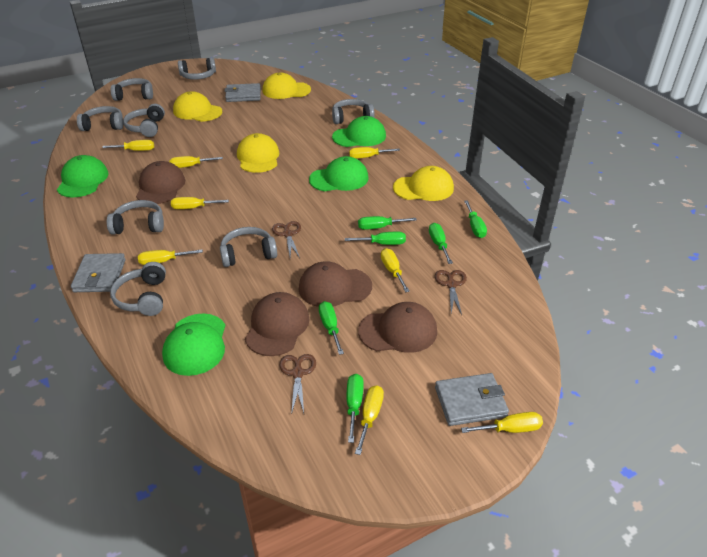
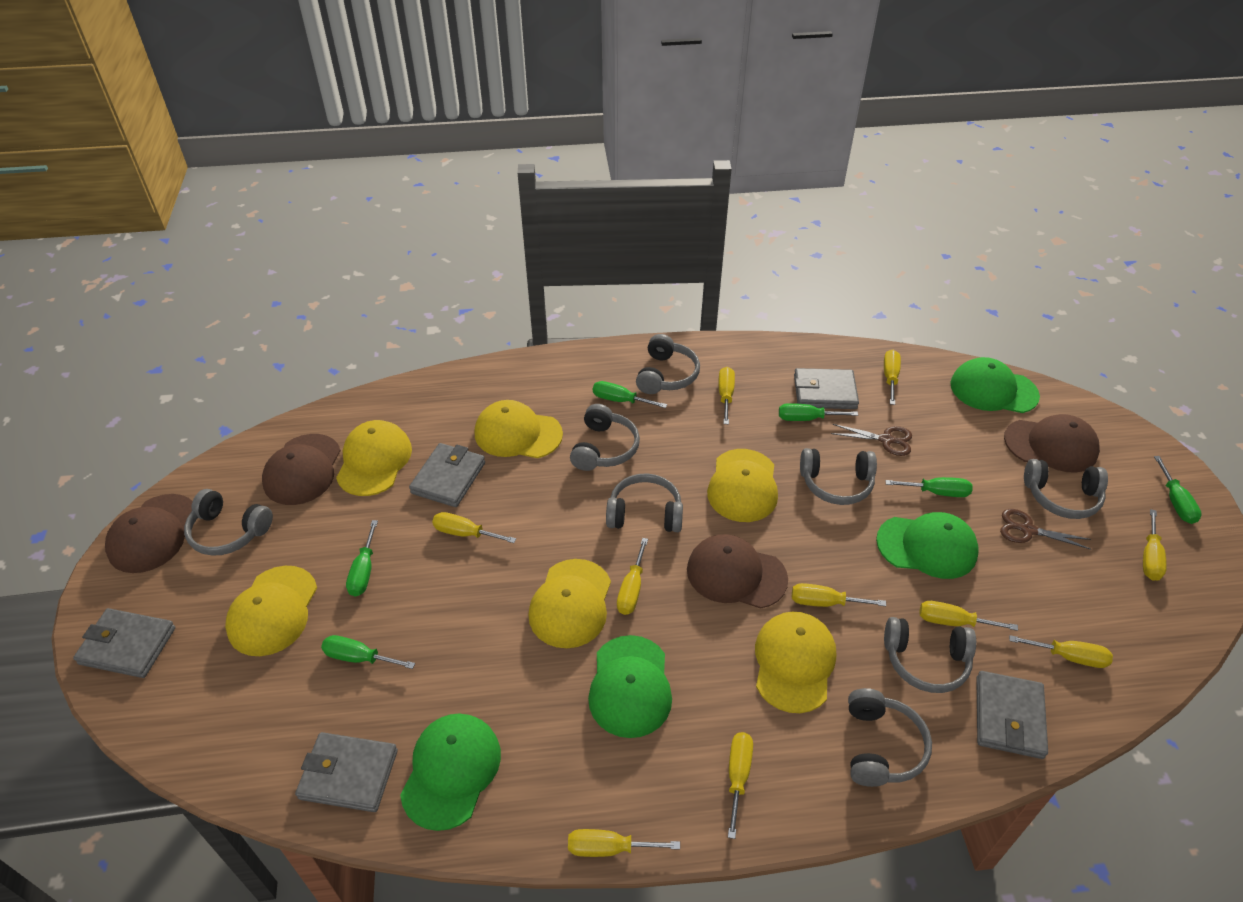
brown scissors: [272,221,301,258] [279,354,316,415] [435,270,467,315] = 3 -> [831,424,912,456] [1000,509,1091,550] = 2
grey wallet: [71,253,126,292] [225,83,261,102] [435,373,509,426] = 3 -> [73,608,175,678] [295,732,398,812] [409,443,485,507] [794,368,859,409] [976,671,1048,759] = 5
yellow cap: [173,91,222,122] [237,133,279,173] [263,73,311,99] [393,166,454,201] = 4 -> [225,566,317,656] [336,420,412,496] [475,400,563,458] [528,559,611,648] [707,449,778,522] [755,612,837,713] = 6
yellow screwdriver: [102,140,154,151] [138,250,203,265] [169,156,223,168] [171,197,229,209] [349,147,400,159] [355,385,384,455] [381,248,410,292] [461,412,543,433] = 8 -> [432,512,516,543] [568,829,680,857] [617,538,648,615] [719,367,735,424] [728,732,753,839] [792,583,886,607] [884,350,901,405] [919,601,1018,631] [1009,635,1113,668] [1143,509,1167,581] = 10

